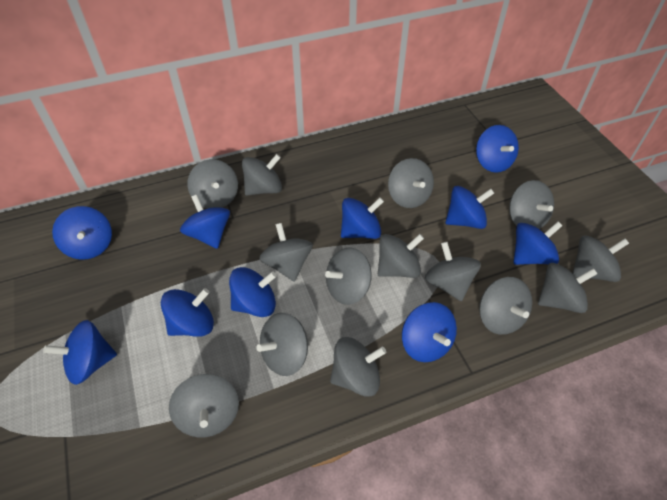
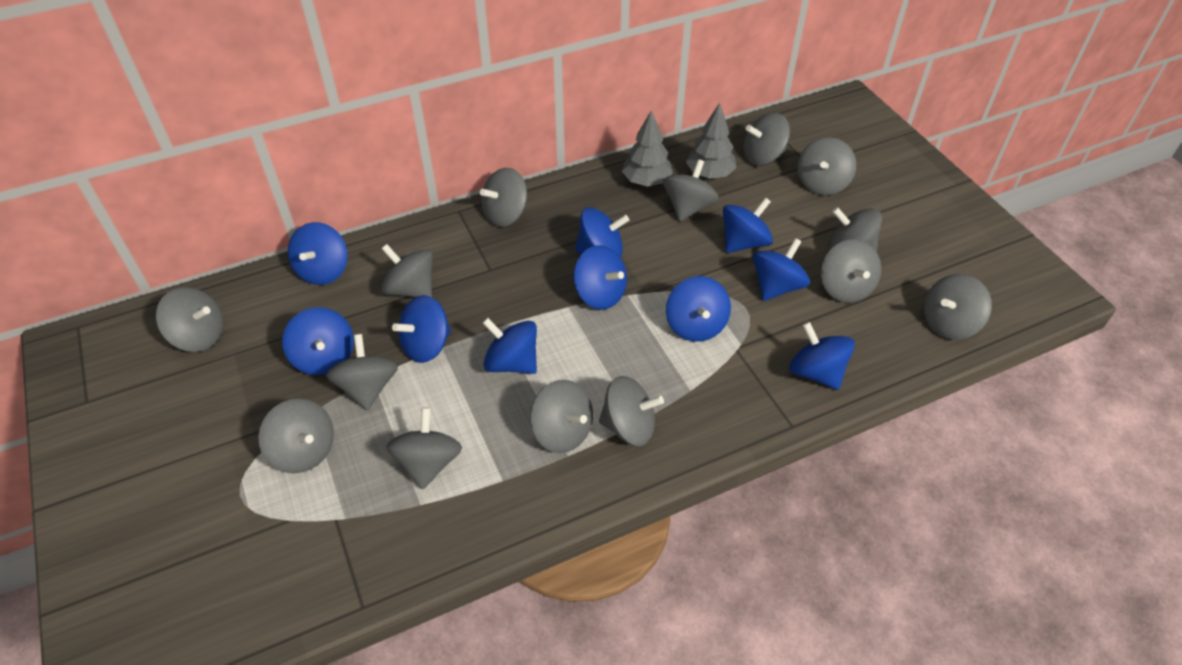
grey tree: none = 0 -> [622,110,673,187] [686,103,737,179] = 2

